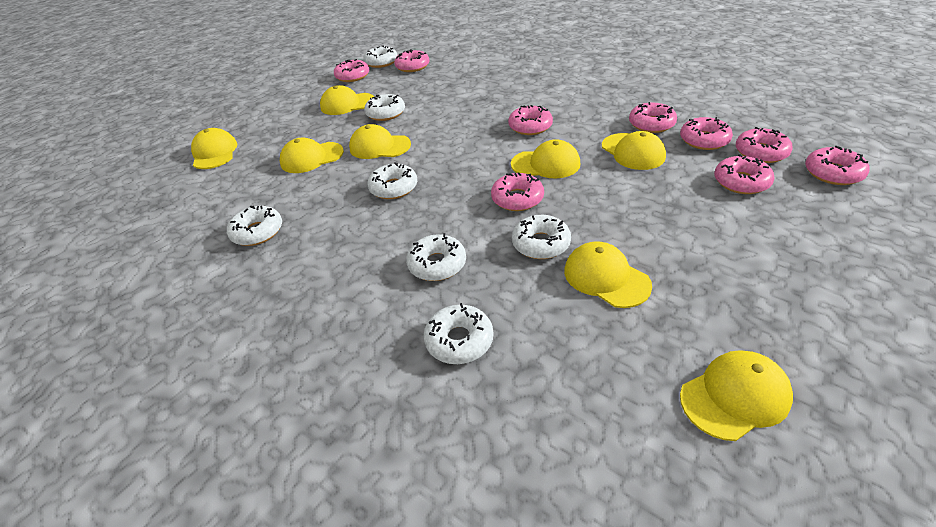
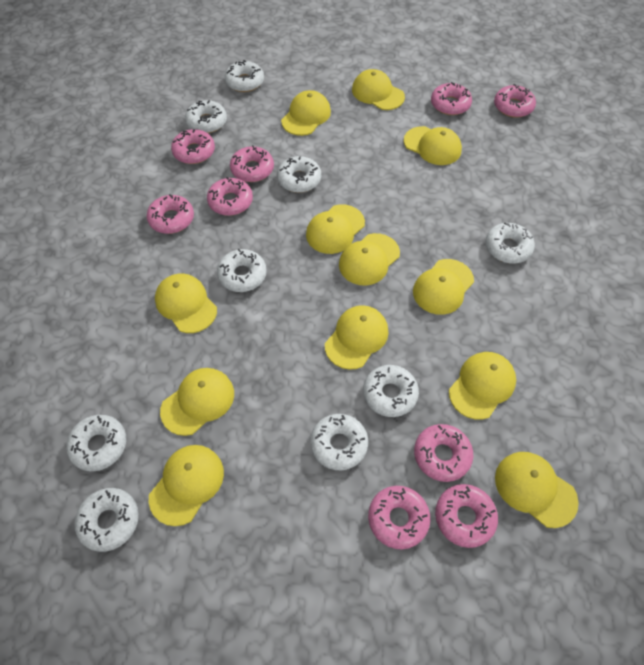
white donut: [227,206,282,246] [363,45,398,68] [364,94,405,121] [367,162,417,199] [406,233,466,281] [424,303,493,364] [512,215,571,259] = 7 -> [66,415,126,472] [75,488,139,552] [185,100,227,133] [217,249,267,292] [224,60,264,92] [277,156,321,193] [310,414,368,470] [363,365,419,417] [485,222,535,264] = 9
yellow cap: [191,128,238,169] [280,137,344,173] [320,85,374,115] [349,124,411,159] [511,139,580,178] [564,241,652,308] [602,131,666,170] [680,350,793,441] = 8 -> [149,445,224,526] [155,274,217,333] [160,368,234,436] [281,90,331,136] [306,205,365,254] [325,305,388,370] [339,233,400,286] [352,69,405,110] [404,126,462,165] [413,259,474,315] [449,352,516,420] [495,452,579,528] = 12

